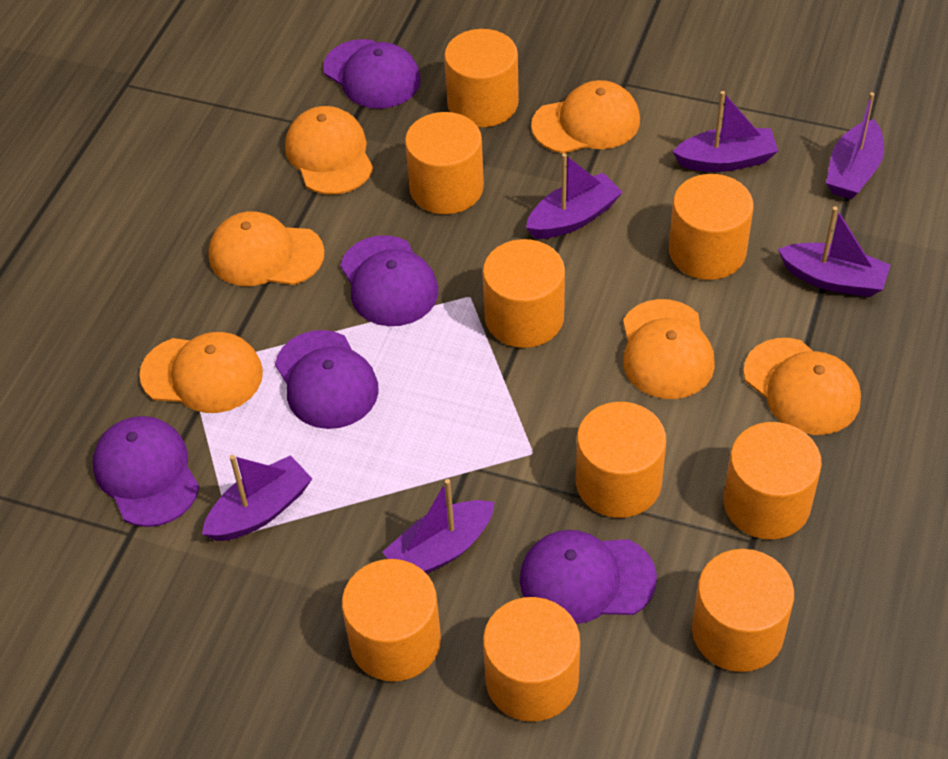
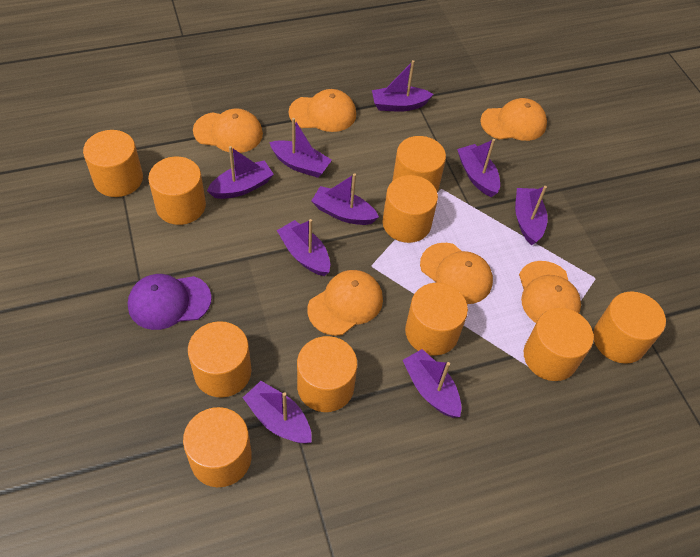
orange cylinder: [342,559,441,682] [405,112,484,214] [444,29,519,127] [483,239,565,348] [483,597,580,721] [576,402,666,518] [669,174,753,280] [692,549,794,672] [723,422,822,540] = 9 -> [83,130,143,197] [148,157,206,225] [183,407,252,487] [188,321,252,398] [297,336,358,412] [382,175,438,243] [392,136,446,192] [405,283,468,355] [524,308,594,381] [593,291,666,364] = 10
purple boat: [202,455,312,541] [382,479,494,574] [526,153,623,239] [673,91,778,172] [778,206,891,297] [826,92,884,199] = 6 -> [207,146,274,199] [243,381,312,444] [269,118,332,178] [277,219,330,276] [311,173,379,225] [372,60,433,112] [402,349,462,418] [457,139,500,197] [515,186,548,245] = 9
purple cap: [93,416,199,527] [275,330,379,429] [323,39,421,109] [340,235,438,326] [520,530,657,624] = 5 -> [128,274,212,330] = 1

